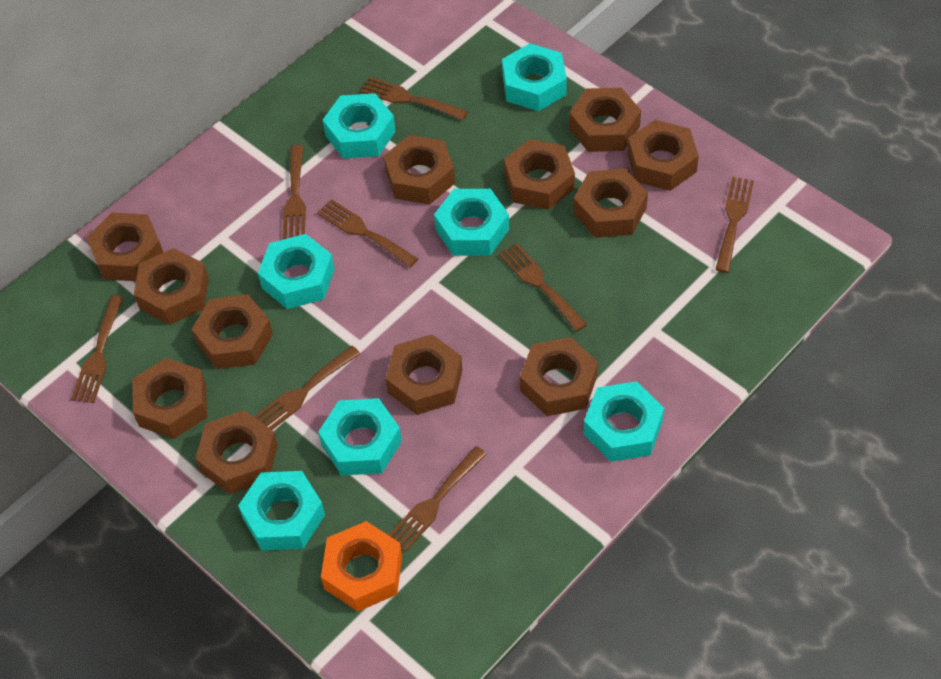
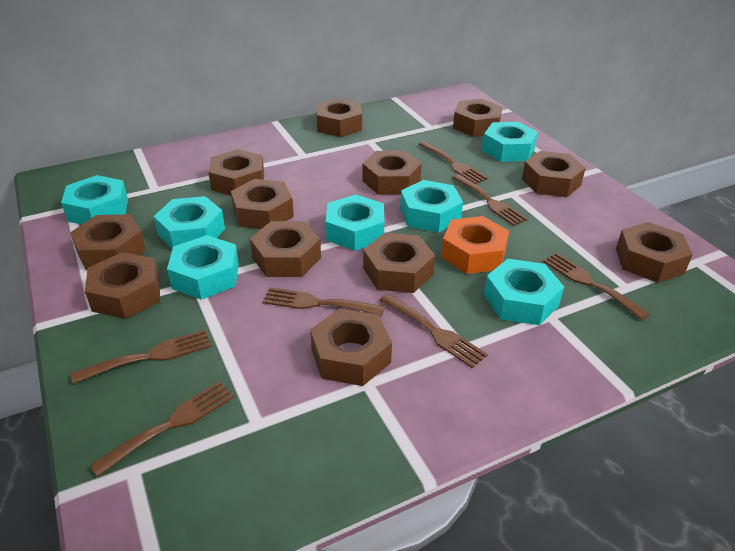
brown fork: [71,295,124,403] [254,346,360,430] [282,145,306,240] [317,199,418,268] [360,77,468,120] [389,446,487,552] [499,243,587,332] [715,177,754,273] = 8 -> [71,330,211,384] [89,381,234,477] [263,288,385,316] [380,294,488,368] [419,141,488,184] [452,174,528,226] [543,253,650,320] = 7

